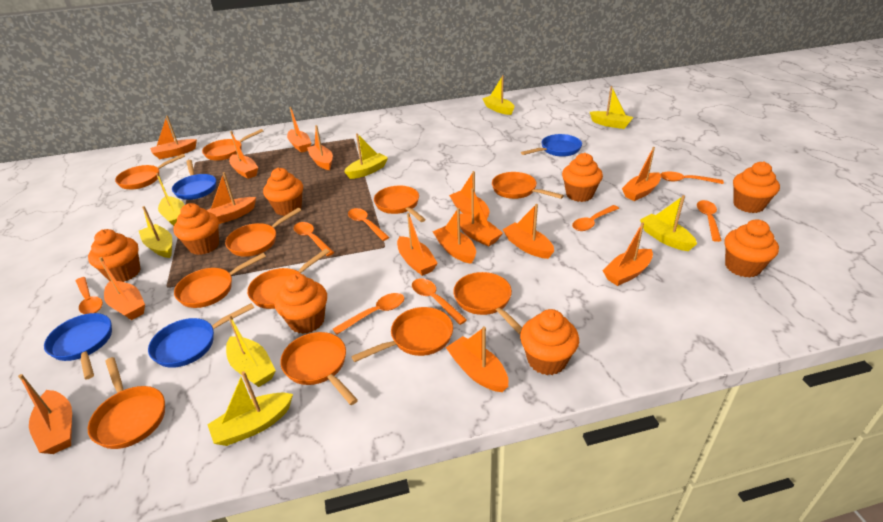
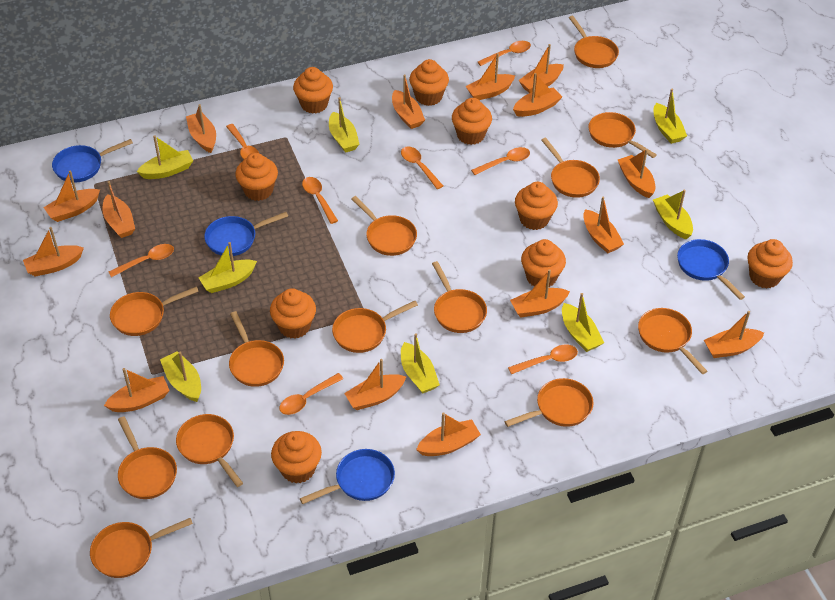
orange cupcake: [88,229,141,282] [173,203,219,255] [263,168,303,216] [274,273,327,334] [520,309,579,375] [562,153,603,202] [724,219,779,278] [733,161,780,213] = 8 -> [235,153,278,201] [270,288,316,339] [271,431,322,483] [293,67,333,114] [409,59,449,106] [452,98,492,145] [515,182,558,230] [521,239,566,287] [747,239,793,289] = 9
orange pan: [88,357,165,449] [115,154,185,189] [174,253,266,308] [202,129,263,161] [225,208,301,257] [247,249,330,309] [280,332,358,405] [351,307,453,362] [374,186,426,222] [453,272,522,334] [492,172,564,199] = 11 -> [90,518,193,578] [110,286,199,336] [118,416,177,499] [176,414,243,487] [229,311,284,387] [332,301,418,353] [351,196,417,256] [432,261,487,333] [504,378,594,427] [541,138,600,198] [569,16,619,68] [588,112,657,158] [638,308,707,374] = 13

